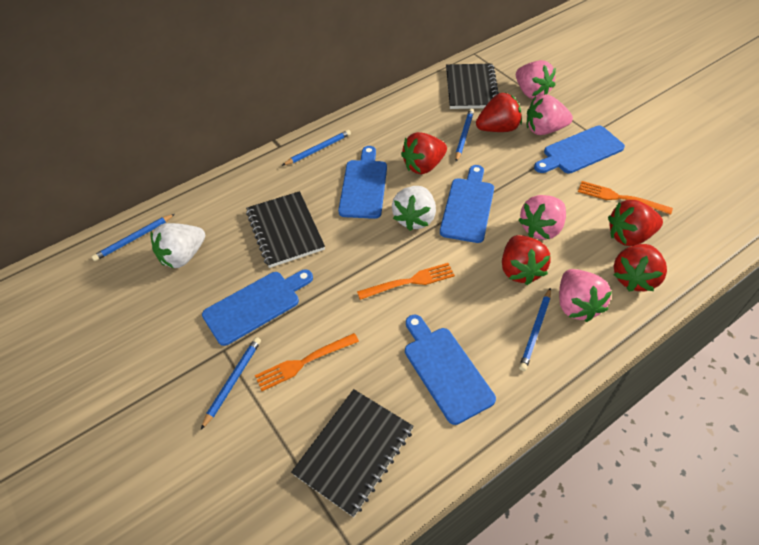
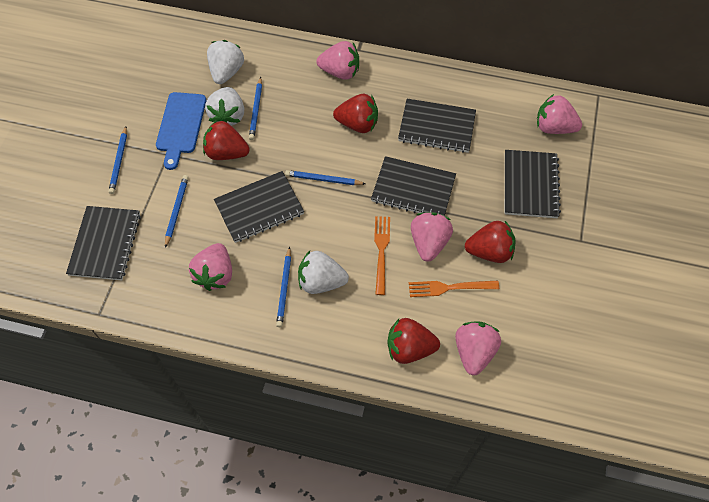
black notebook: [246,191,325,268] [291,389,414,517] [446,63,499,109] = 3 -> [66,206,141,281] [214,171,304,243] [371,156,456,216] [398,99,476,153] [505,150,561,218] = 5
blue cutting board: [202,269,313,346] [338,146,387,219] [405,315,496,425] [440,165,494,243] [534,126,625,174] = 5 -> [156,92,206,170] = 1
orange fork: [255,333,359,391] [357,263,455,300] [578,181,673,215] = 3 -> [374,216,390,295] [409,281,499,297] = 2
pink strawberry: [516,60,556,99] [518,195,566,240] [527,94,573,135] [559,269,612,322] = 4 -> [189,243,232,291] [316,41,359,80] [411,212,453,262] [455,321,501,375] [537,94,582,134] = 5
red strawberry: [401,132,447,174] [476,93,522,132] [502,235,551,285] [608,200,663,246] [614,244,667,292] = 5 -> [203,120,250,160] [333,94,378,133] [387,318,440,364] [465,221,516,263] = 4
white strawberry: [150,223,205,268] [392,186,436,231] = 2 -> [205,87,244,126] [207,40,244,84] [298,251,349,294] = 3

